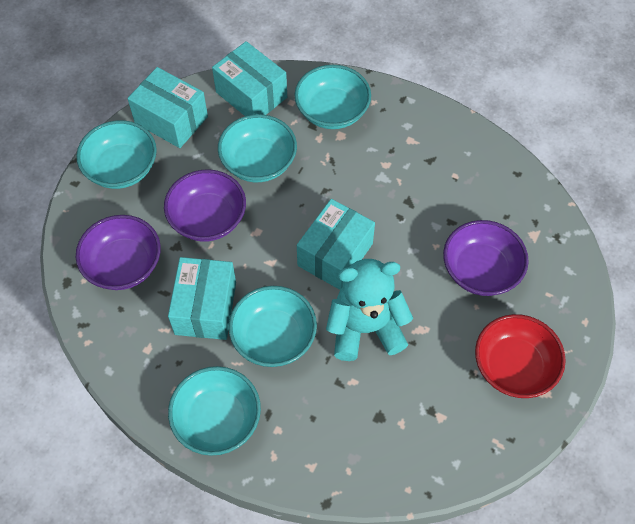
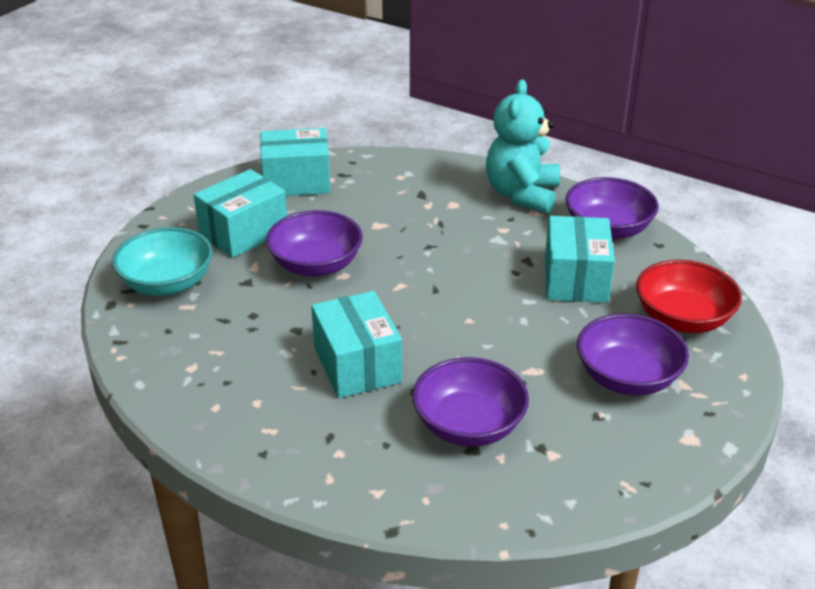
purple bowl: [76,215,161,290] [164,170,246,242] [443,220,529,296] = 3 -> [266,210,363,277] [412,357,529,447] [565,177,659,240] [577,313,689,396] = 4
turquoise bowl: [76,120,157,189] [168,366,261,456] [218,114,297,182] [228,286,317,367] [294,65,371,129] = 5 -> [112,227,213,296] = 1

